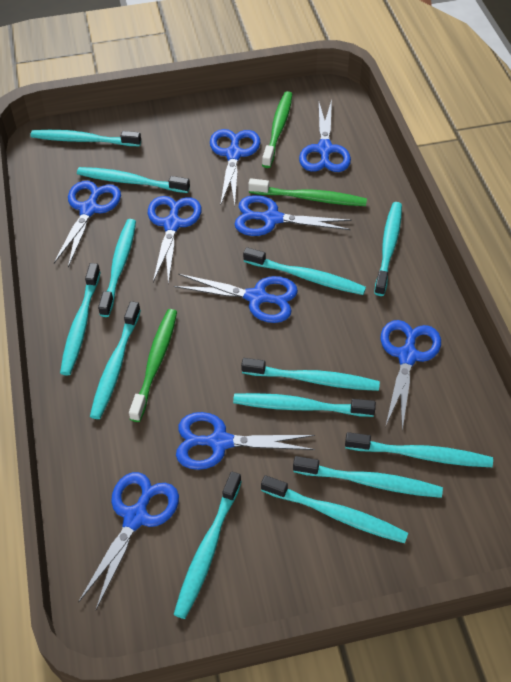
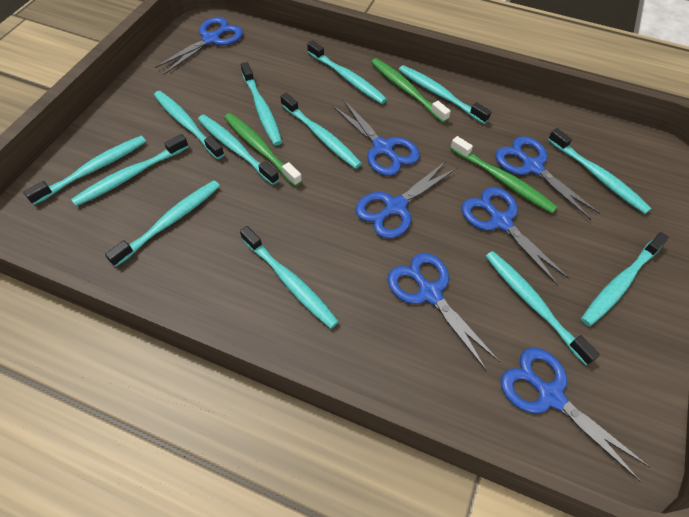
blue scissors: [54,181,121,267] [78,472,179,610] [148,196,201,284] [174,274,298,323] [176,412,315,470] [210,129,260,206] [235,195,352,236] [299,100,351,172] [381,320,441,431] = 9 -> [155,17,243,74] [332,99,420,176] [355,160,457,239] [387,253,500,371] [462,187,570,286] [495,136,601,220] [501,348,650,482] = 7

